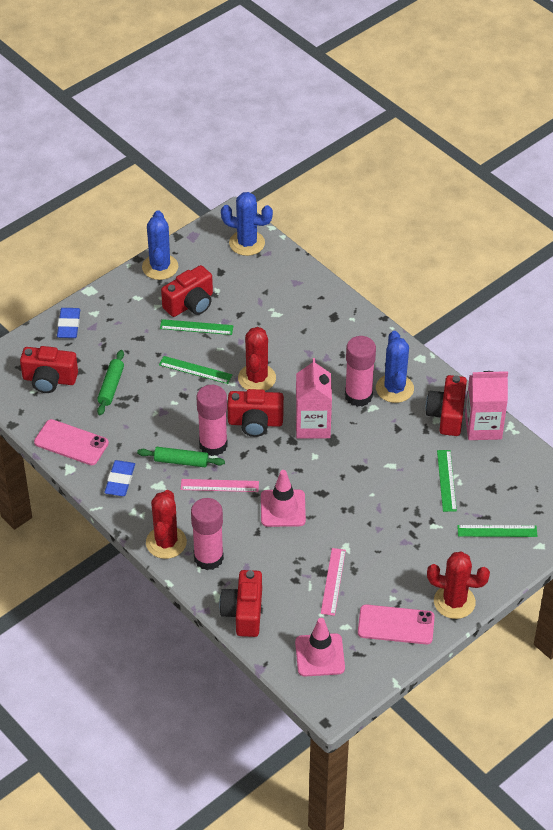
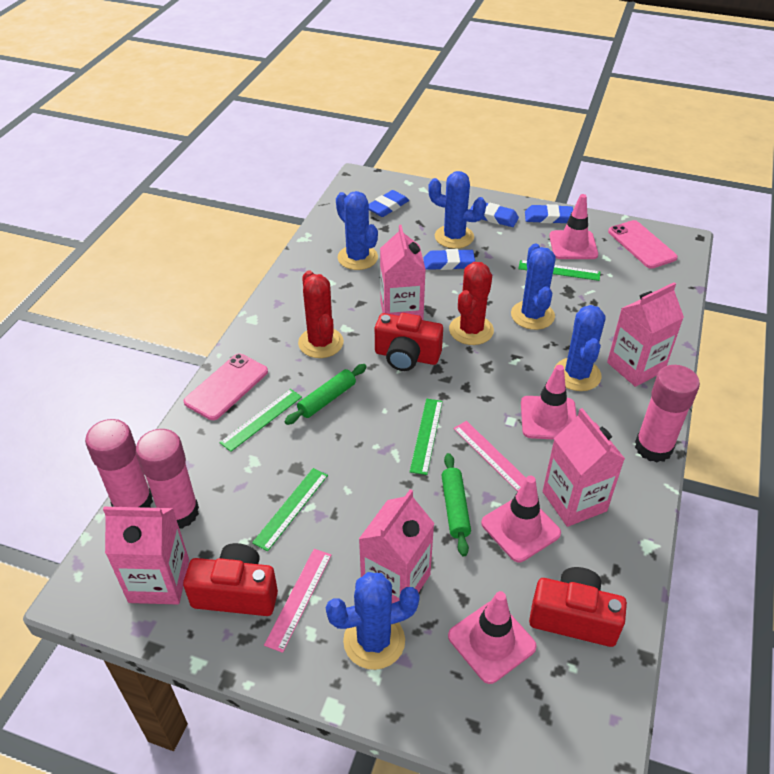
blue cactus: [142,210,178,280] [221,192,273,256] [376,331,414,403] = 3 -> [326,572,420,670] [336,191,378,270] [428,171,486,249] [511,244,556,330] [554,305,605,391] = 5
blue eraser: [57,308,80,338] [104,460,135,496] = 2 -> [369,190,409,217] [423,249,475,270] [470,202,519,227] [525,204,573,223] = 4
pink carton: [296,358,332,439] [465,371,508,440] = 2 -> [103,507,189,605] [359,489,435,603] [380,225,426,320] [543,408,625,527] [607,282,684,387] = 5
pink traffic cone: [261,470,306,527] [295,618,345,677] = 2 -> [448,591,537,684] [481,476,561,562] [521,365,577,440] [549,194,598,259] = 4
red cactus: [146,490,187,559] [238,327,276,391] [427,551,490,619] = 3 -> [298,270,344,358] [449,262,494,345] = 2
red camera: [20,346,78,393] [161,265,213,317] [219,570,262,637] [227,389,284,437] [426,375,467,436] = 5 -> [183,543,278,616] [375,313,443,371] [529,567,627,647] = 3

